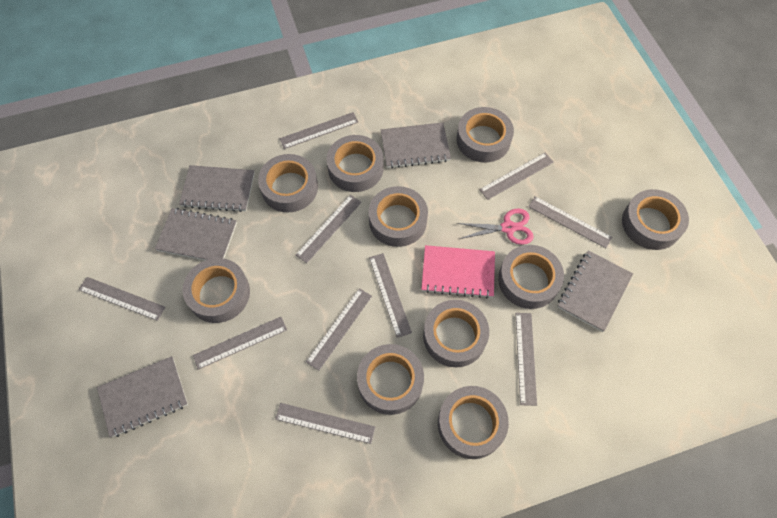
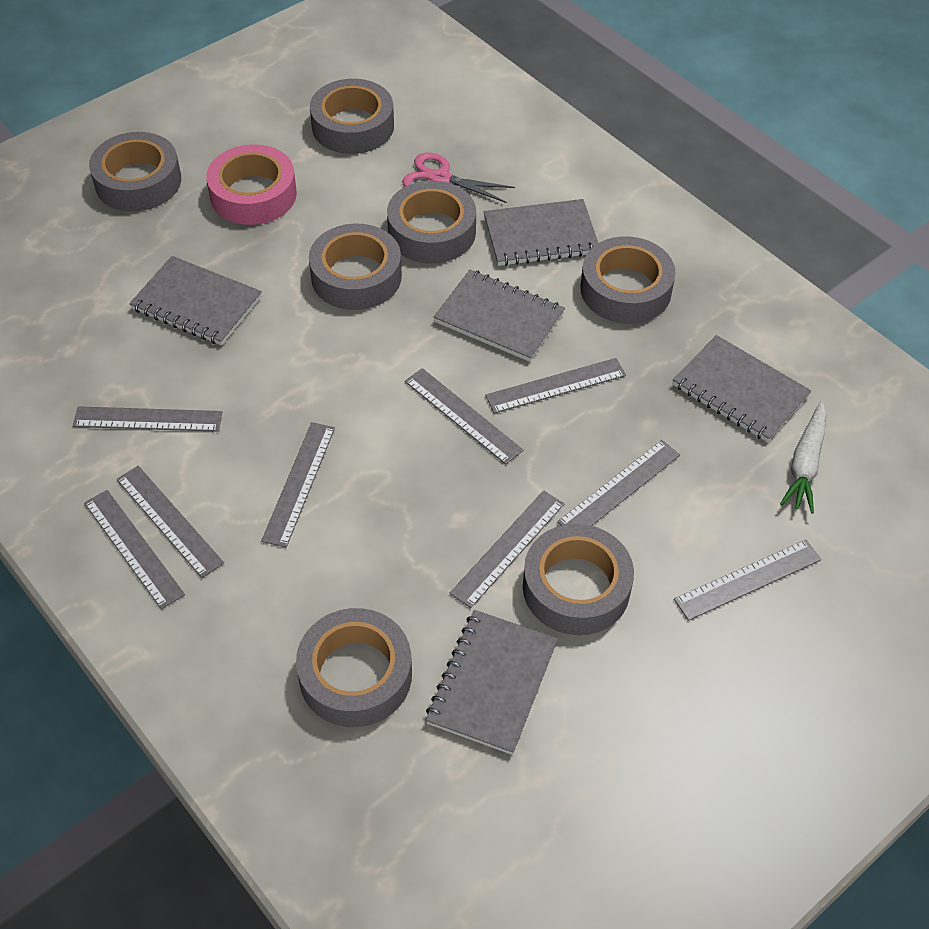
grey ruler: [78,277,165,321] [193,317,287,370] [275,403,375,444] [279,112,358,149] [296,195,362,263] [306,288,372,371] [369,253,412,338] [479,153,554,200] [516,313,537,406] [528,196,612,248] = 10 -> [73,406,222,432] [84,490,185,609] [117,466,224,578] [261,422,335,547] [405,368,523,465] [450,490,564,608] [485,358,626,414] [557,440,680,526] [674,540,821,621] = 9
grey tape: [183,258,250,323] [258,154,318,212] [327,135,384,192] [357,344,424,415] [369,186,428,247] [423,300,489,367] [438,386,509,459] [456,107,514,162] [498,245,564,309] [622,189,689,250] = 10 -> [89,132,181,211] [296,608,412,727] [309,223,402,310] [310,79,394,154] [387,180,476,264] [523,524,634,635] [580,236,676,324] = 7
pink notebook: [421,245,495,298] = 1 -> none = 0
pink tape: none = 0 -> [206,144,297,225] = 1
white carrot: none = 0 -> [780,401,826,513] = 1

